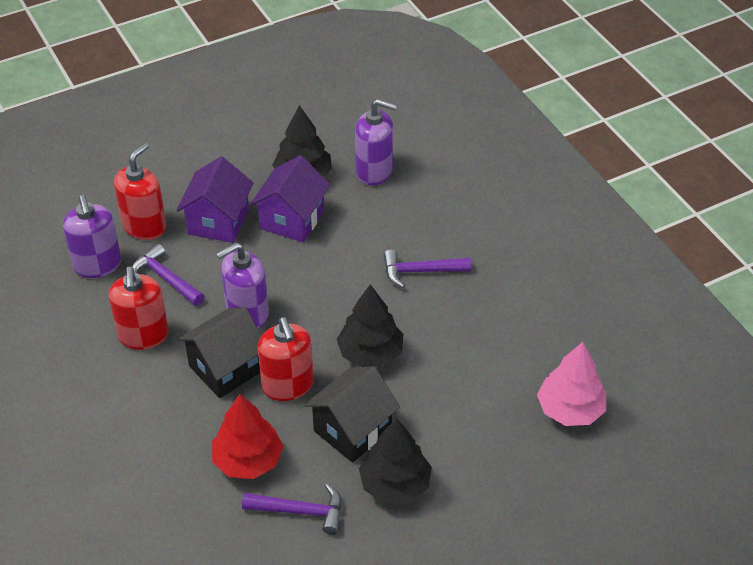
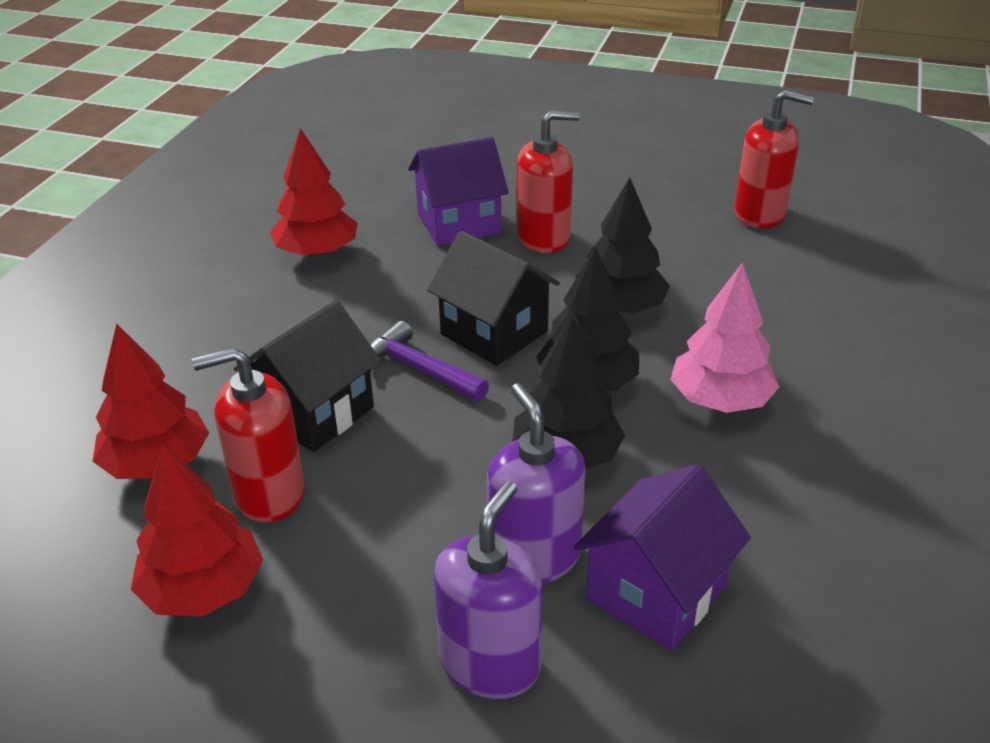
purple hammer: [132,244,204,306] [242,483,342,535] [383,250,471,288] = 3 -> [370,321,489,401] = 1
purple soap dispenser: [63,195,121,278] [216,243,269,328] [355,99,397,185] = 3 -> [434,481,543,699] [487,383,585,584] = 2
red tree: [212,394,283,479] = 1 -> [93,324,209,479] [131,445,263,617] [270,128,358,258] = 3

